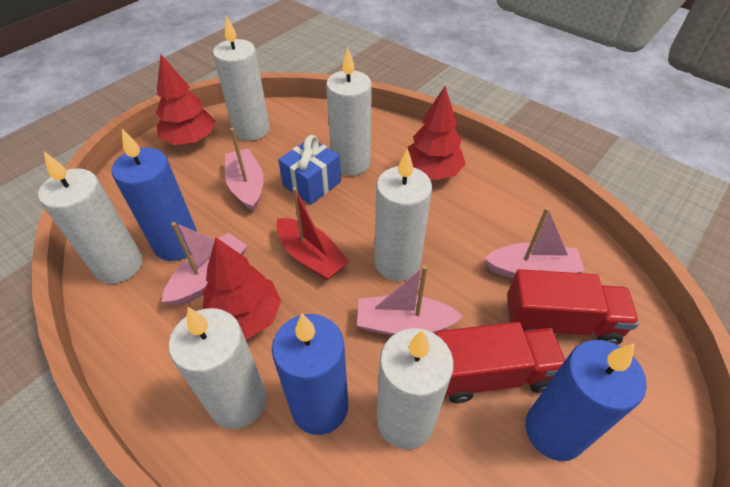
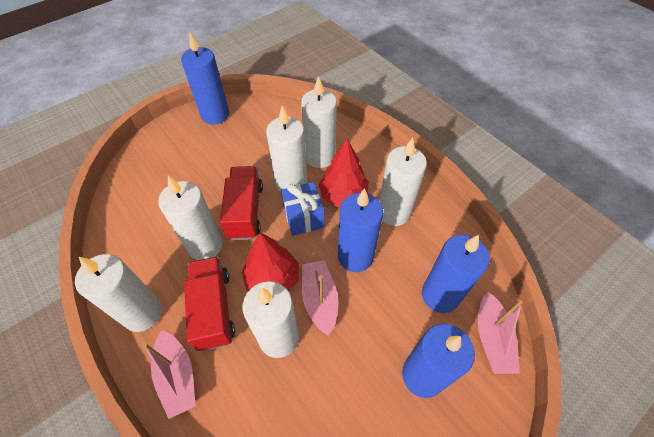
blue candle: [112,129,197,261] [272,314,348,435] [525,340,647,461] = 3 -> [181,33,229,124] [338,188,383,272] [402,324,475,398] [422,235,490,313] = 4
pink boat: [162,222,248,306] [225,128,264,212] [357,265,463,335] [484,207,585,278] = 4 -> [143,330,196,419] [302,260,338,336] [478,292,523,374] = 3
red boat: [276,187,350,280] = 1 -> none = 0
red tree: [156,54,215,145] [203,238,281,340] [408,86,466,180] = 3 -> [242,233,299,291] [319,139,369,207] = 2

